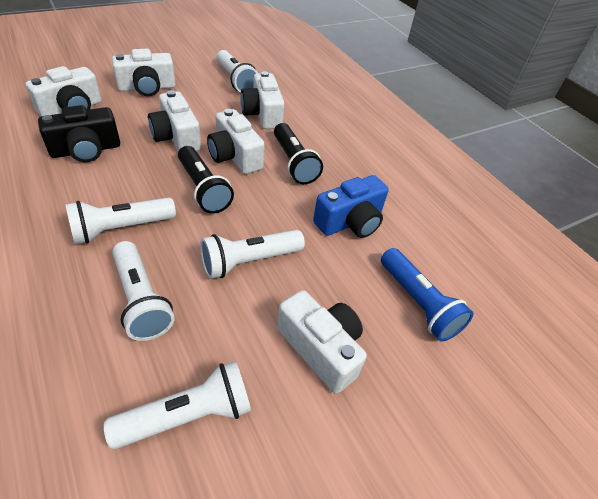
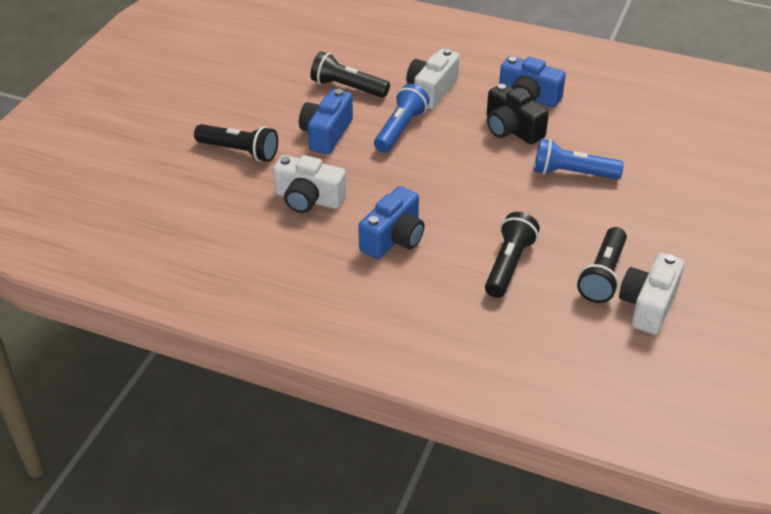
black flashlight: [178,146,234,214] [274,123,323,184] = 2 -> [194,124,278,162] [310,51,390,98] [485,212,540,298] [577,227,627,303] = 4
blue camera: [313,175,389,238] = 1 -> [299,89,353,154] [358,186,425,259] [499,56,566,107] = 3
blue flashlight: [381,248,474,342] = 1 -> [374,84,430,153] [534,139,624,179] = 2
white camera: [26,66,102,116] [112,49,176,96] [148,90,201,152] [207,109,265,174] [240,71,284,129] [277,290,367,394] = 6 -> [273,155,346,213] [406,49,460,109] [619,253,684,335] = 3
white flashlight: [65,197,176,244] [104,361,251,449] [112,241,175,341] [200,230,305,279] [217,50,258,93] = 5 -> none = 0

